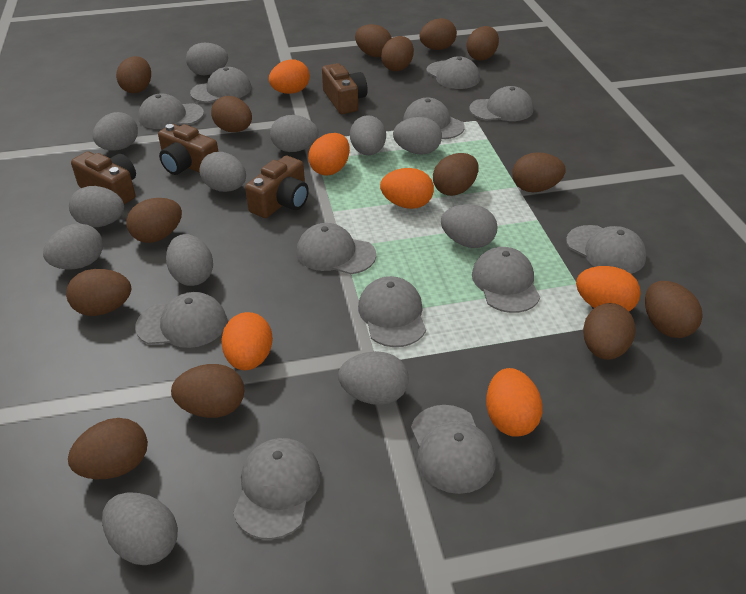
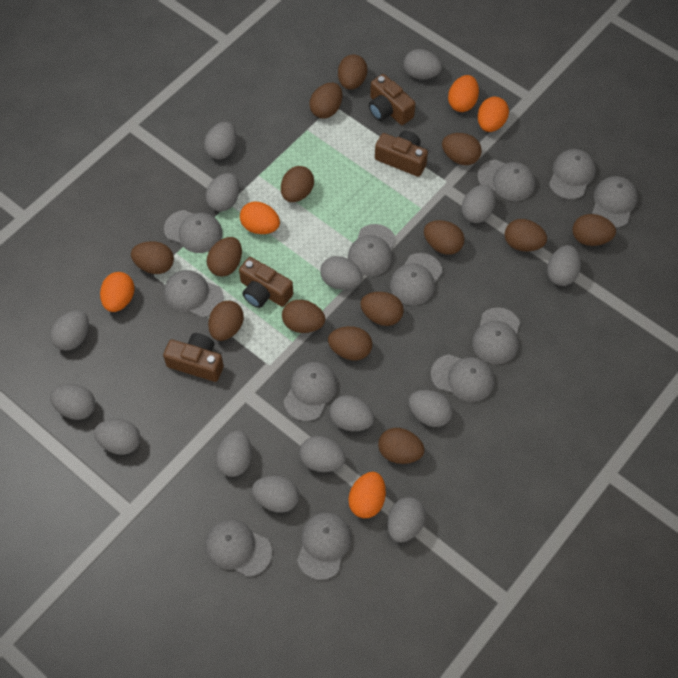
grey egg: [43,224,103,269] [69,186,124,227] [92,112,138,151] [102,492,178,565] [166,234,213,286] [186,43,228,75] [200,152,246,192] [270,115,319,152] [338,351,409,405] [350,115,386,155] [393,117,442,155] [441,204,498,248] = 12 -> [50,310,89,351] [50,384,95,420] [94,419,141,455] [204,122,237,160] [206,173,240,212] [216,430,252,477] [252,476,299,513] [299,436,346,472] [320,256,362,290] [329,395,374,431] [387,497,426,542] [403,49,442,79] [408,390,453,427] [462,185,495,223] [547,245,581,286] = 15
orange egg: [221,312,273,370] [269,59,310,94] [308,133,350,176] [380,168,434,209] [486,368,543,437] [576,266,641,312] = 6 -> [100,272,135,312] [240,201,280,234] [348,472,386,518] [448,75,479,112] [478,97,509,132] = 5

